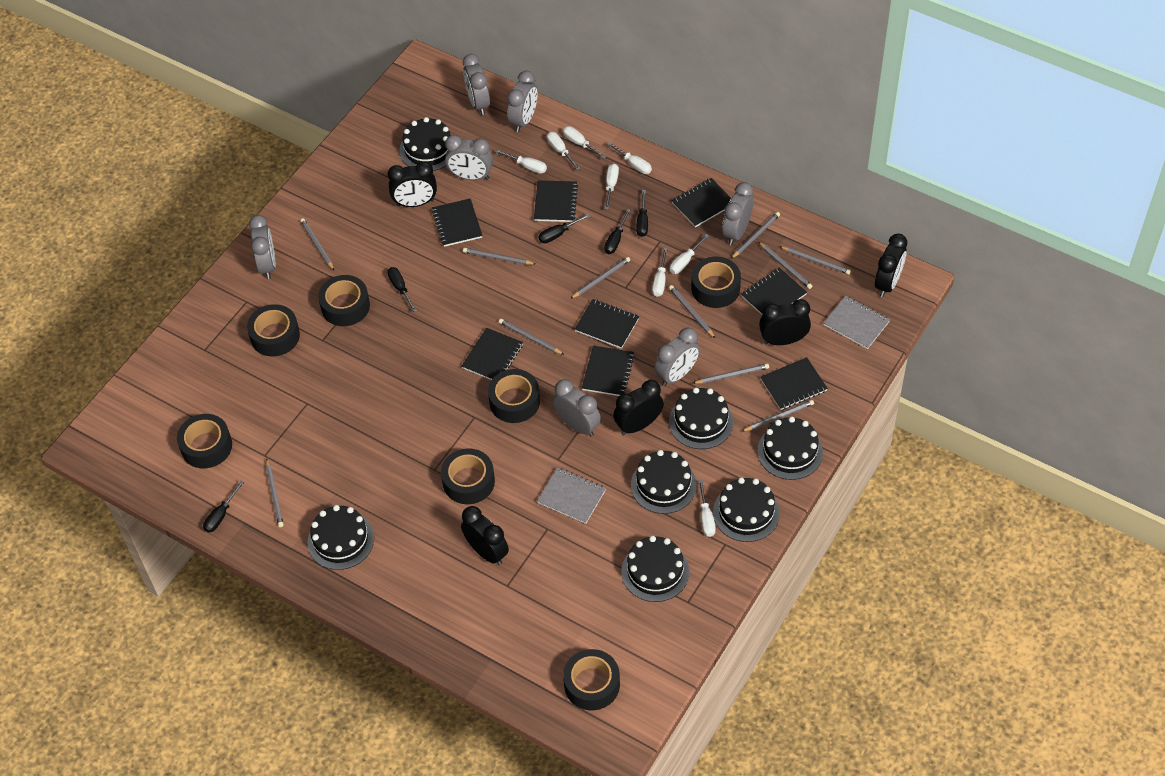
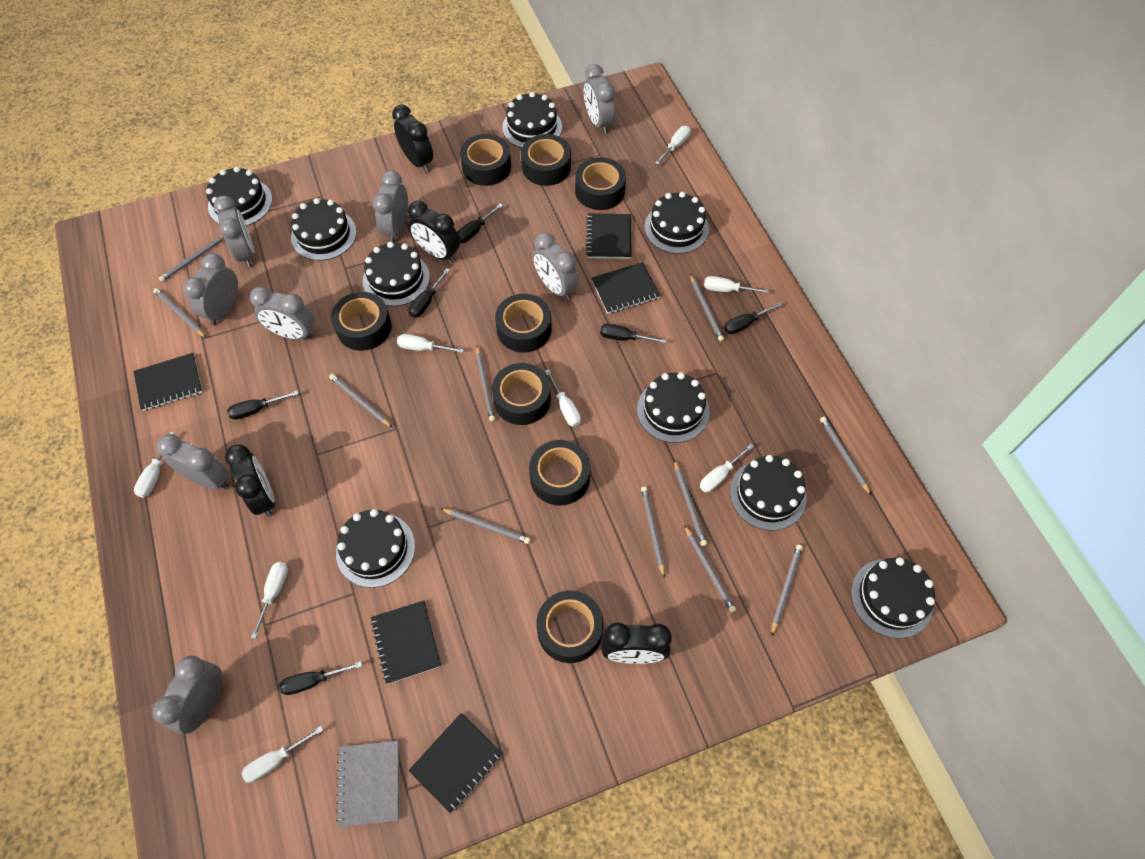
black cake: [307,505,374,570] [399,117,451,171] [622,536,689,602] [631,450,697,514] [669,387,734,449] [713,477,780,542] [757,417,823,480] = 7 -> [206,166,272,226] [291,198,356,261] [336,509,415,588] [363,242,430,306] [502,92,562,148] [637,372,710,443] [644,192,709,254] [730,455,807,531] [851,558,935,638] = 9
black clock: [388,161,437,207] [461,506,509,565] [613,380,664,435] [759,299,811,345] [875,234,907,297] = 5 -> [225,444,275,517] [392,104,433,172] [408,201,460,263] [601,622,672,664] = 4
black notebook: [432,198,482,247] [462,328,523,380] [534,180,578,222] [575,299,639,349] [582,346,635,396] [672,178,731,227] [741,268,807,315] [760,357,828,410] = 8 -> [134,353,203,411] [370,600,441,684] [408,713,503,813] [586,213,632,259] [591,262,660,314] = 5
black screwdriver: [203,481,244,533] [387,267,416,312] [538,214,590,243] [604,209,631,254] [636,190,648,237] = 5 -> [227,390,299,420] [279,661,362,695] [409,268,450,318] [457,203,503,243] [600,324,667,344] [724,302,782,334] = 6
black tape: [177,414,232,468] [247,304,300,357] [318,275,370,326] [441,448,495,504] [488,369,540,423] [563,649,620,710] [691,257,741,308] = 7 -> [331,292,391,351] [460,134,511,186] [492,363,551,425] [495,294,552,353] [521,134,571,186] [529,440,591,506] [537,590,604,663] [575,157,626,210] = 8
grey clock: [249,215,276,279] [445,135,493,180] [463,54,490,115] [507,71,537,132] [553,379,601,436] [654,328,700,386] [722,182,753,245] = 7 -> [153,656,223,734] [157,434,229,490] [183,253,238,326] [214,195,254,267] [250,287,314,340] [373,170,408,243] [533,232,579,300] [584,64,615,134] = 8
grey notebook: [537,467,606,524] [824,296,890,349] = 2 -> [336,741,399,827] = 1

